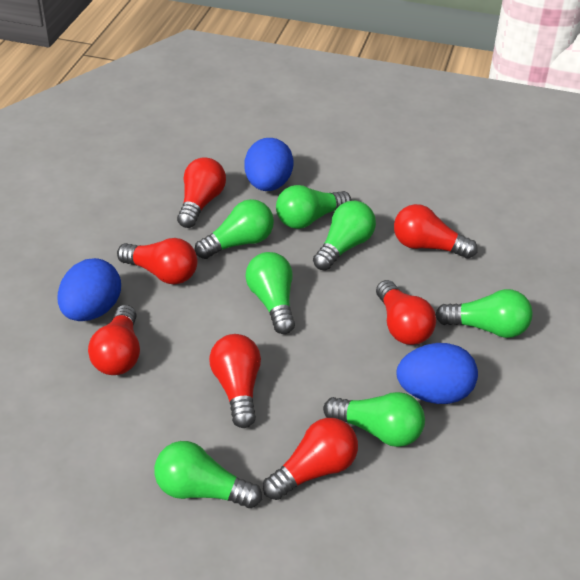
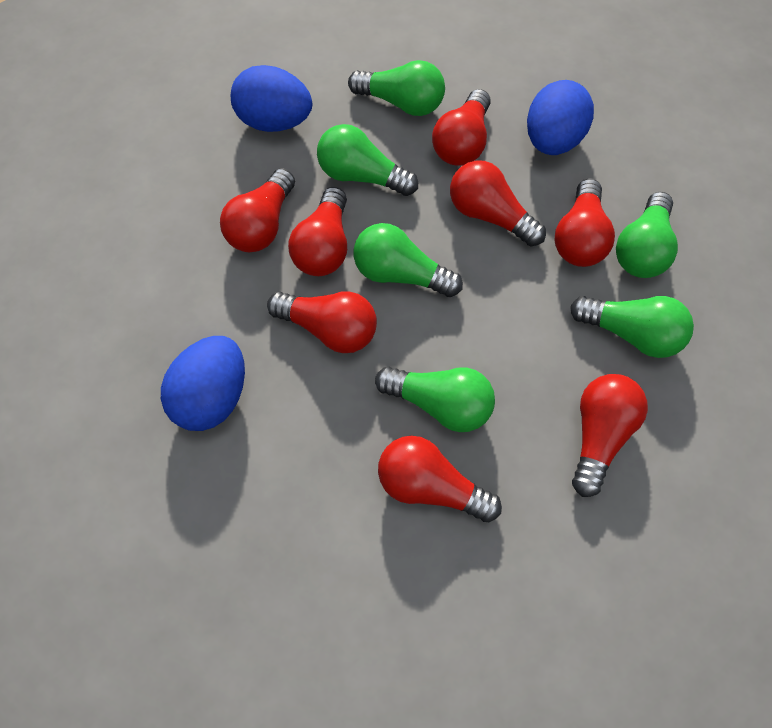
green light bulb: [154,441,262,508] [195,199,274,259] [246,252,295,334] [276,185,352,229] [313,201,376,271] [323,392,425,447] [435,289,533,338] = 7 -> [317,124,418,196] [348,60,445,116] [354,223,463,297] [375,367,495,432] [570,296,694,358] [616,192,678,278] = 6
red light bulb: [88,305,140,375] [117,238,198,285] [177,157,226,228] [209,334,261,428] [263,418,358,500] [376,280,436,345] [394,204,477,259] = 7 -> [220,168,295,252] [267,291,377,353] [288,187,347,276] [378,436,502,522] [432,89,491,165] [450,160,546,246] [555,179,615,267] [572,374,648,497] = 8

